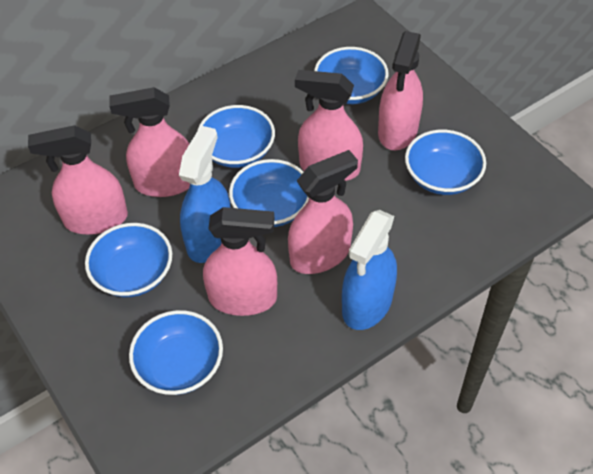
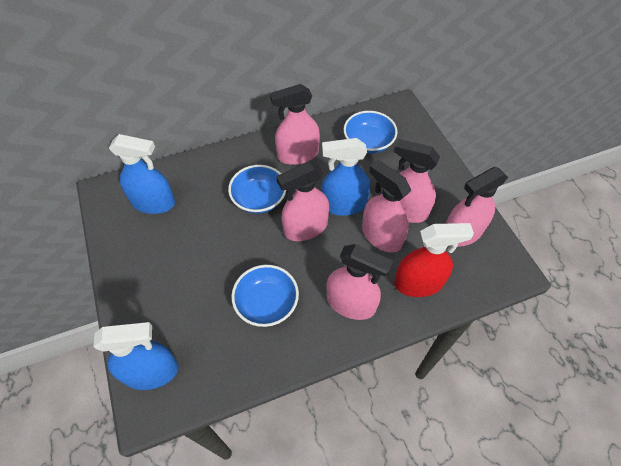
blue bowl: [85,223,172,297] [129,310,223,395] [197,105,275,168] [229,159,309,227] [314,47,389,104] [405,130,486,195] = 6 -> [228,165,286,214] [231,265,299,327] [343,111,397,154] = 3
blue spray bottle: [179,126,231,263] [342,210,397,330] = 2 -> [93,322,179,390] [109,134,175,214] [321,138,370,216] = 3
red spray bottle: none = 0 -> [394,223,474,297] = 1

